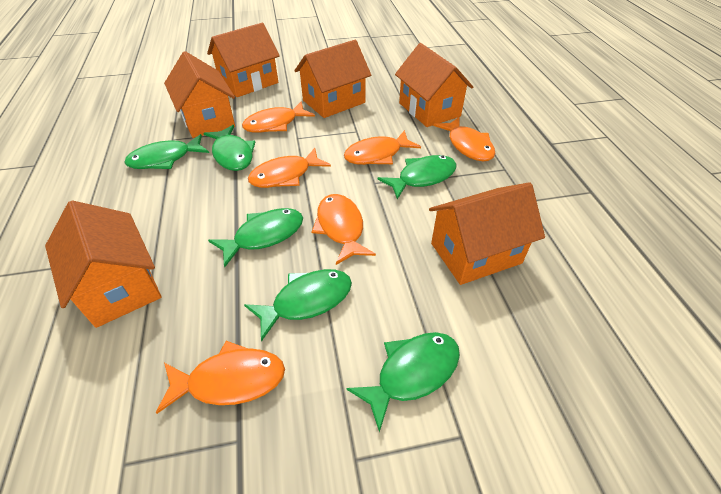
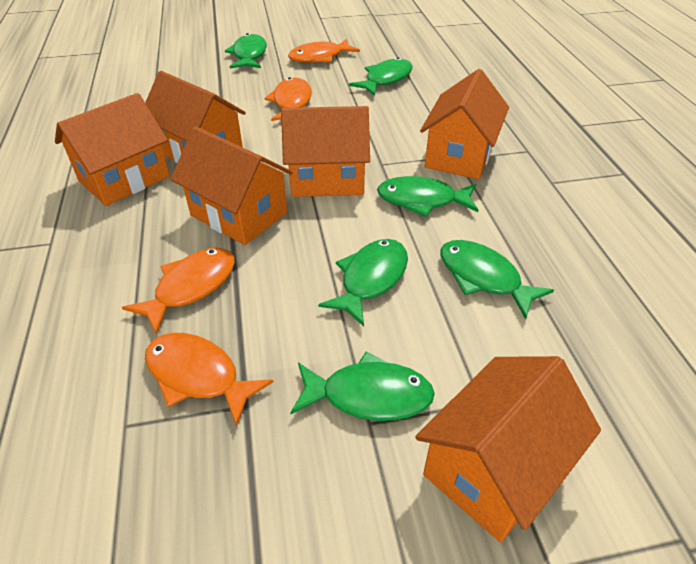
orange fish: [156,341,285,414] [242,101,315,133] [248,148,331,188] [311,194,376,265] [344,130,421,165] [433,117,495,161] = 6 -> [122,248,235,334] [145,333,274,427] [264,77,312,121] [288,39,360,63] = 4

